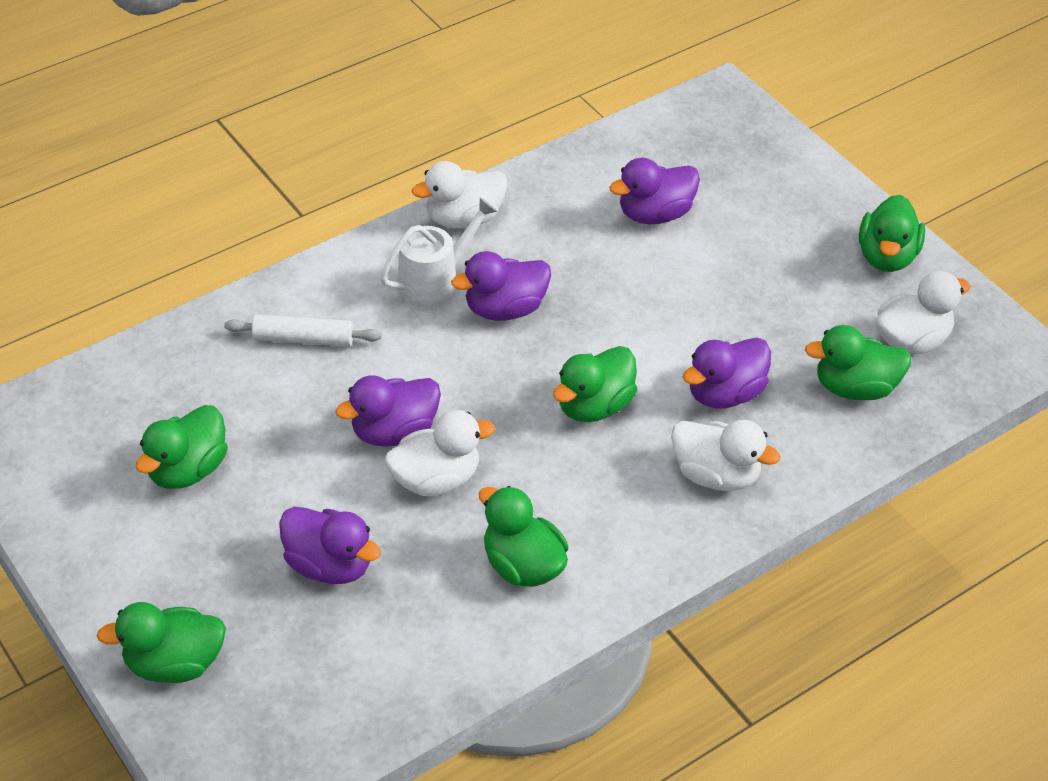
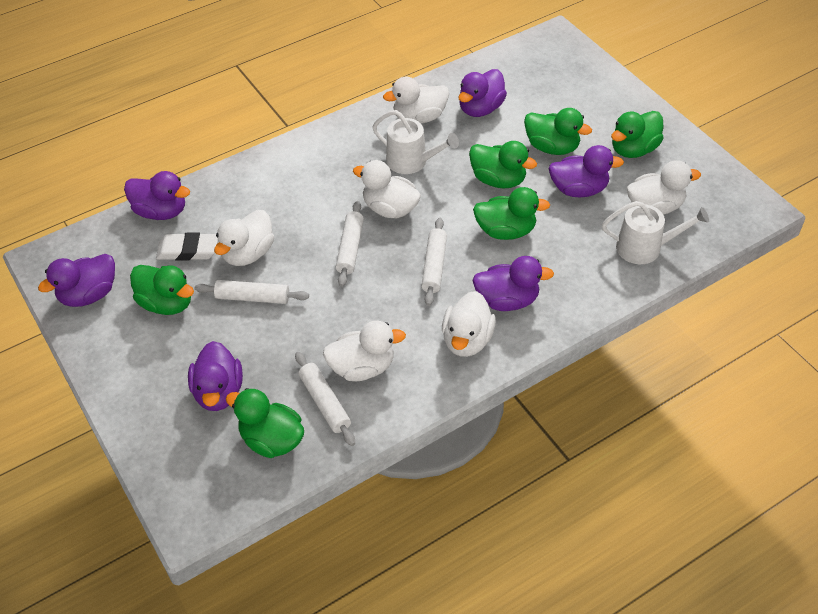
purple duck: [279,507,381,584] [335,376,441,447] [451,251,551,321] [609,158,700,224] [683,338,771,408] = 5 -> [38,254,115,307] [124,171,190,220] [188,341,243,411] [458,69,507,117] [472,256,554,311] [549,145,624,197] = 6
white duck: [385,410,495,496] [412,161,508,229] [671,420,780,491] [876,271,971,355] = 4 -> [214,210,274,266] [323,321,406,381] [353,160,421,218] [383,77,449,124] [442,291,496,357] [627,160,701,215] = 6
white eraser: none = 0 -> [156,233,218,261] = 1
white rolling pin: [224,314,382,347] = 1 -> [195,280,309,304] [295,352,355,446] [336,201,364,287] [421,218,447,306] = 4
white watering can: [380,197,497,308] = 1 -> [372,110,459,174] [602,201,709,264] = 2

